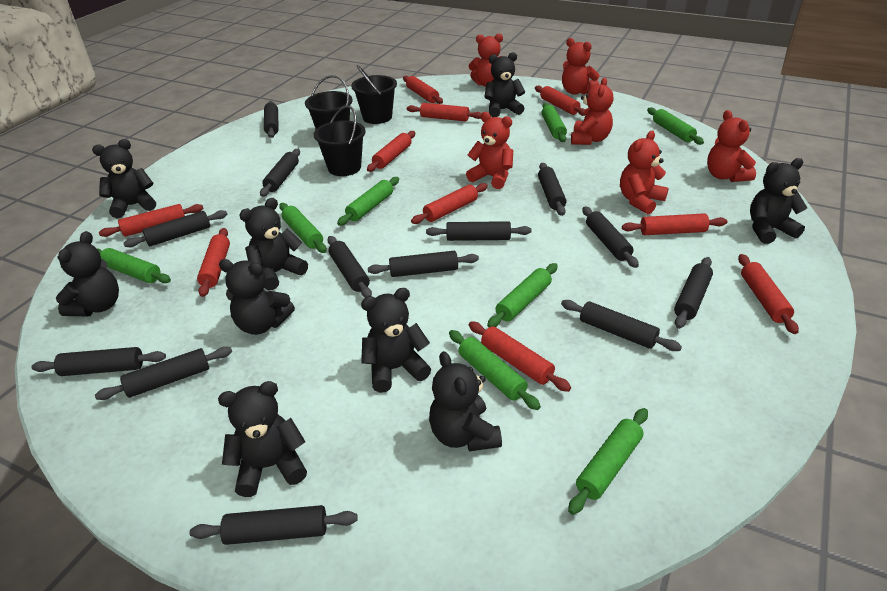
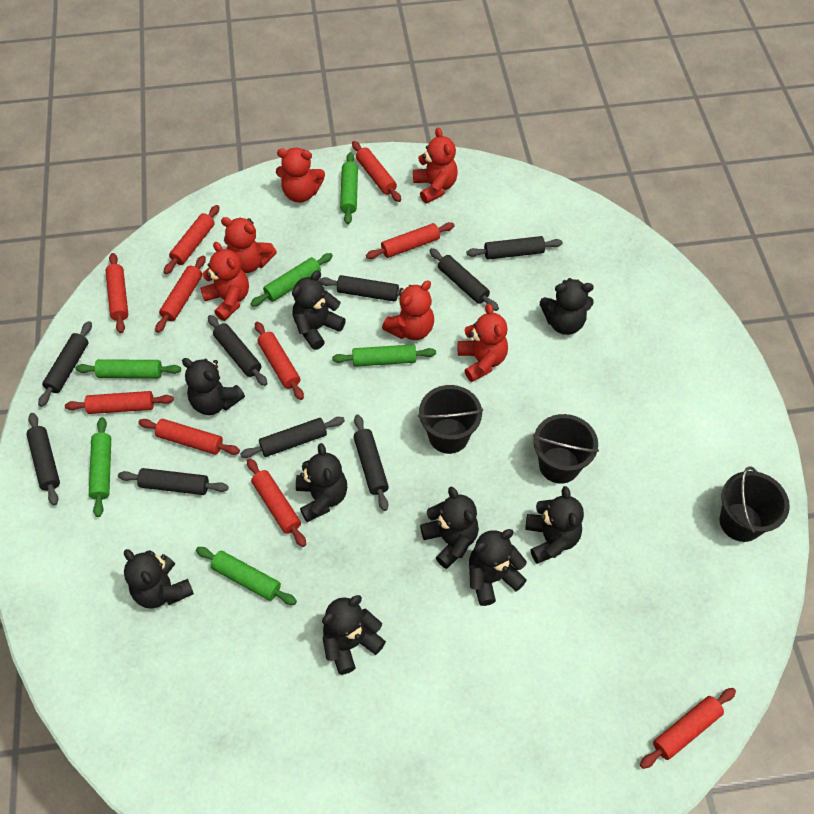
black rolling pin: [31,347,166,376] [95,347,232,400] [124,210,227,247] [190,505,358,545] [260,149,300,197] [264,101,279,138] [327,236,372,298] [368,251,479,277] [426,221,531,241] [538,163,567,216] [561,300,682,351] [582,206,639,268] [674,257,713,329] = 13 -> [27,413,60,506] [38,321,92,407] [118,468,229,495] [208,315,268,386] [240,417,345,458] [319,275,400,302] [354,414,389,511] [429,248,499,311] [466,236,563,259] = 9
green rolling pin: [97,248,171,283] [279,203,327,253] [337,177,399,226] [449,330,541,410] [487,263,558,327] [542,103,567,142] [568,408,648,515] [647,107,704,145] = 8 -> [75,359,181,378] [89,417,111,517] [196,547,297,605] [250,253,333,307] [332,344,436,367] [340,152,358,224] = 6

